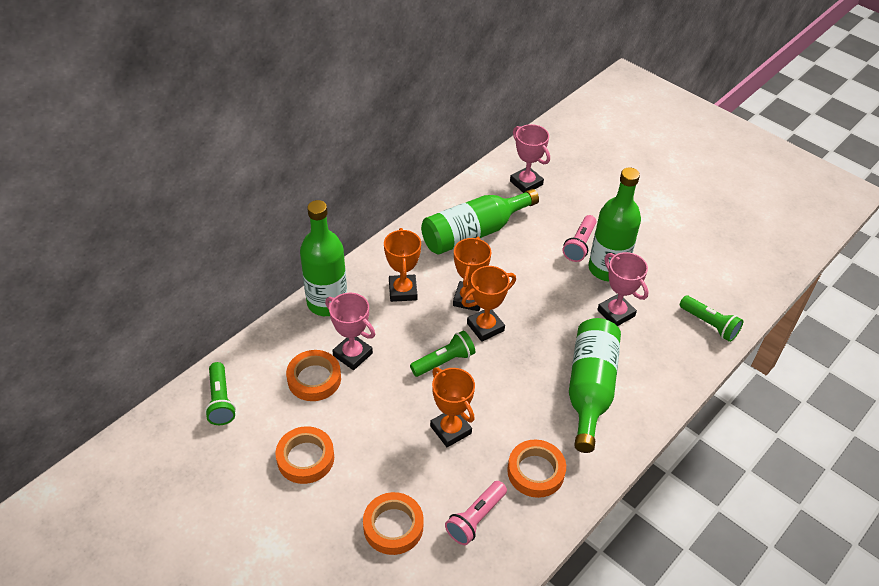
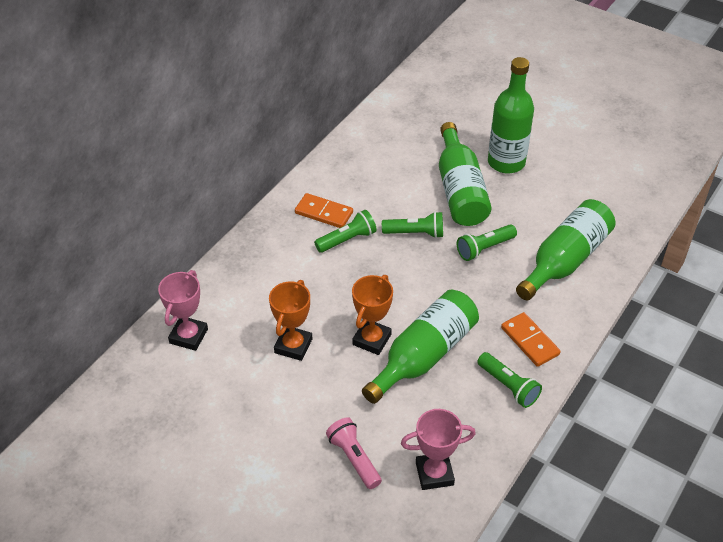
green flashlight: [205,362,236,425] [410,331,475,377] [680,296,743,342] = 3 -> [314,210,377,253] [382,212,443,238] [457,224,517,261] [477,352,542,408] = 4
orange domino: none = 0 -> [295,193,353,228] [501,312,561,367] = 2
orange tape: [275,426,334,484] [286,350,341,401] [363,492,424,555] [507,440,566,498] = 4 -> none = 0
orange trophy: [384,228,421,302] [430,367,475,447] [453,236,491,311] [462,266,516,342] = 4 -> [269,280,312,361] [352,275,393,355] = 2
pink flashlight: [445,481,507,545] [562,215,597,262] = 2 -> [326,417,382,489] = 1
pink trophy: [325,293,375,370] [510,124,550,193] [597,252,649,326] = 3 -> [158,270,208,351] [401,409,476,490] = 2

